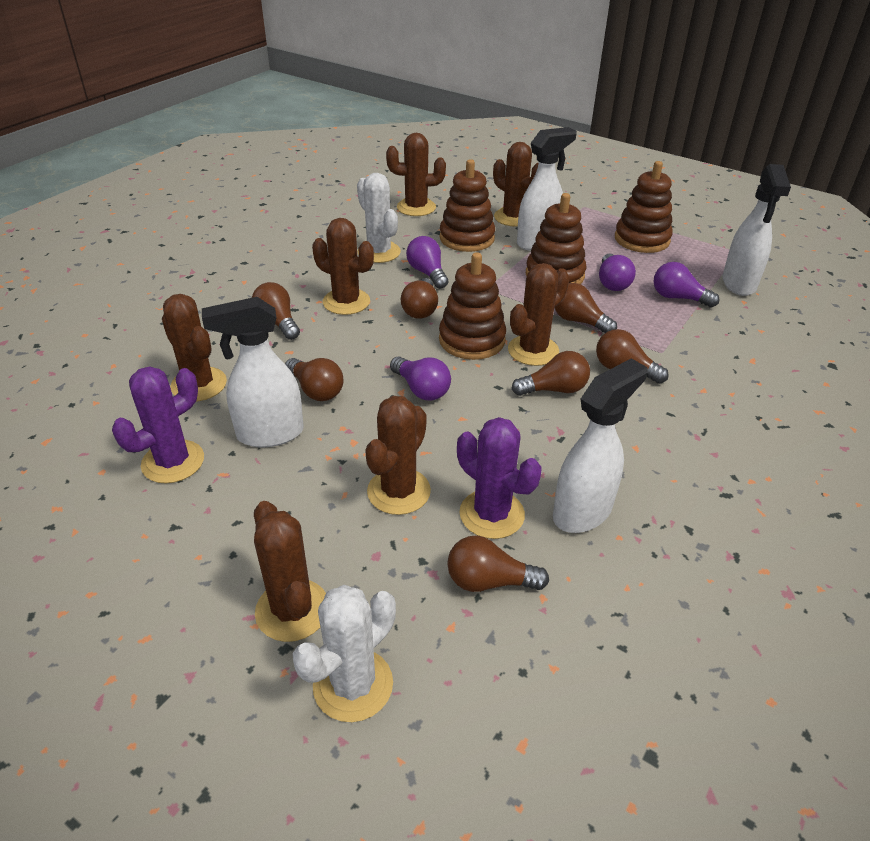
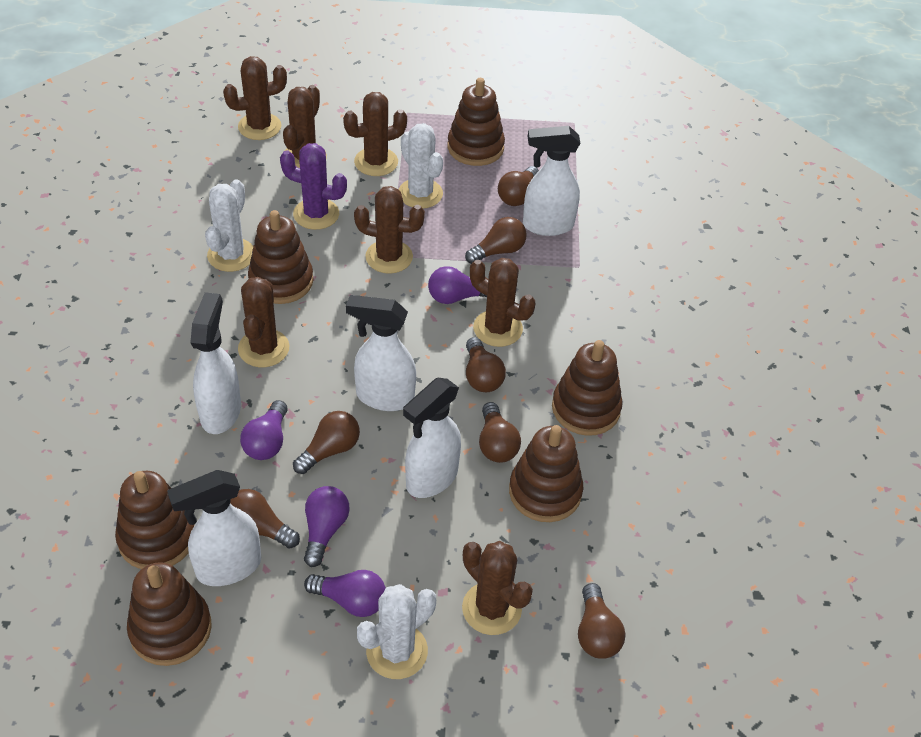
brown stacking toy: [439,252,506,360] [440,159,495,252] [526,193,586,284] [615,161,673,253] = 4 -> [115,471,195,569] [127,562,212,666] [248,210,313,304] [447,78,505,166] [509,425,583,522] [552,340,623,436] = 6
purple cactus: [112,367,204,484] [457,417,542,539] = 2 -> [280,143,347,230] = 1
white cactus: [293,585,396,722] [357,173,401,263] = 2 -> [205,179,253,272] [357,584,436,679] [399,123,443,209] = 3
white spray bottle: [202,297,304,447] [517,127,577,251] [553,358,648,533] [722,164,791,296] = 4 -> [167,470,261,586] [190,292,241,434] [346,295,416,411] [403,378,461,498] [523,126,580,236] = 5

